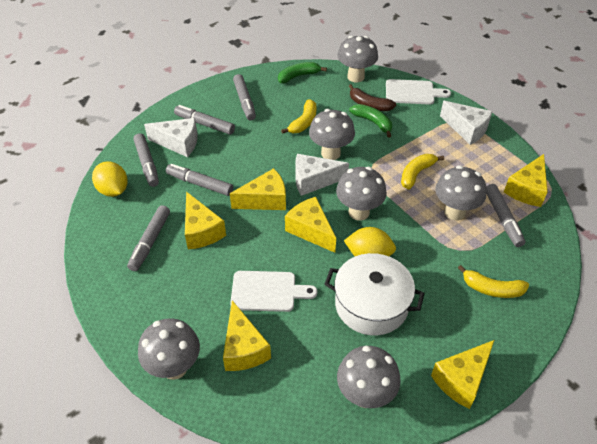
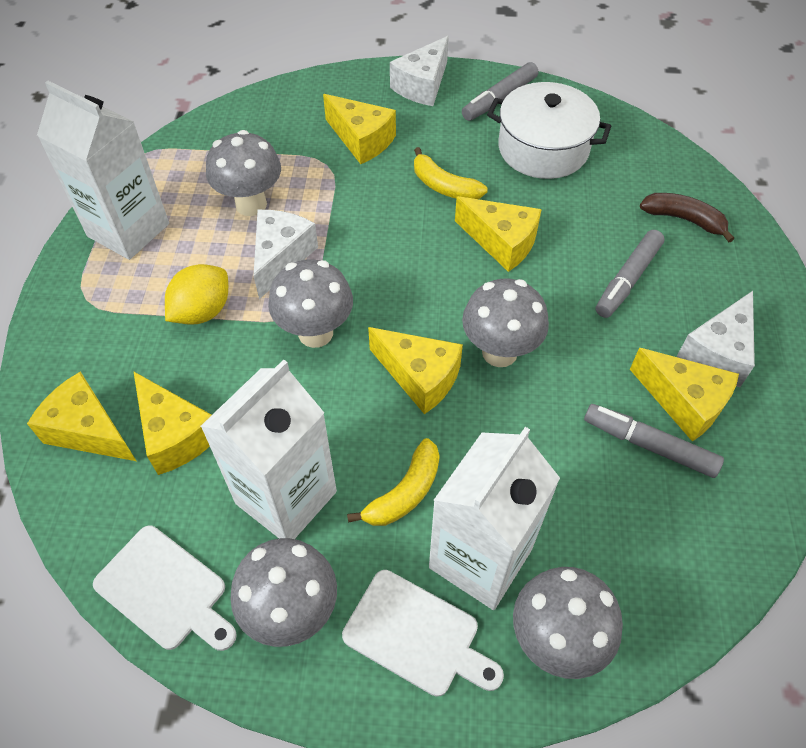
green banana: [278,62,327,83] [349,104,392,138] = 2 -> none = 0
grey marker: [127,205,170,271] [133,133,159,187] [166,164,233,196] [174,105,235,135] [233,74,256,120] [486,184,525,247] = 6 -> [462,62,538,121] [584,404,724,478] [596,230,665,318] = 3
grey mushroom: [138,318,200,380] [309,109,355,160] [336,167,387,221] [337,36,378,82] [337,346,401,408] [435,165,487,221] = 6 -> [206,130,281,216] [231,538,337,647] [268,259,353,348] [462,278,549,367] [513,567,623,679] = 5
white carton: none = 0 -> [37,81,169,260] [200,359,337,539] [429,427,560,610] = 3
yellow banana: [281,99,317,134] [401,154,444,190] [458,265,529,298] = 3 -> [347,438,440,526] [414,147,488,199] = 2
yellow lemon: [92,161,128,197] [344,227,396,256] = 2 -> [165,264,228,325] = 1

